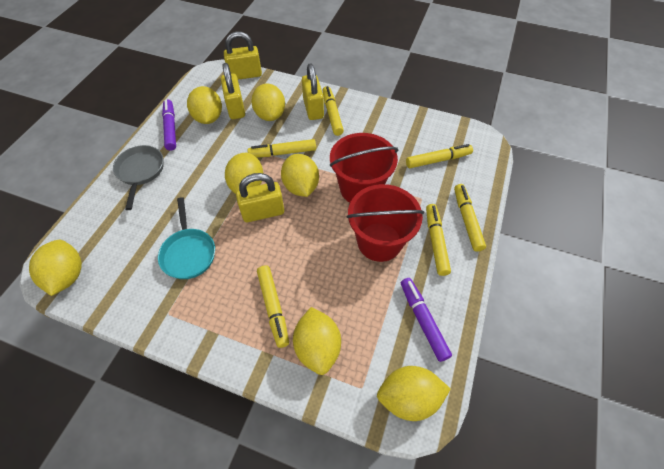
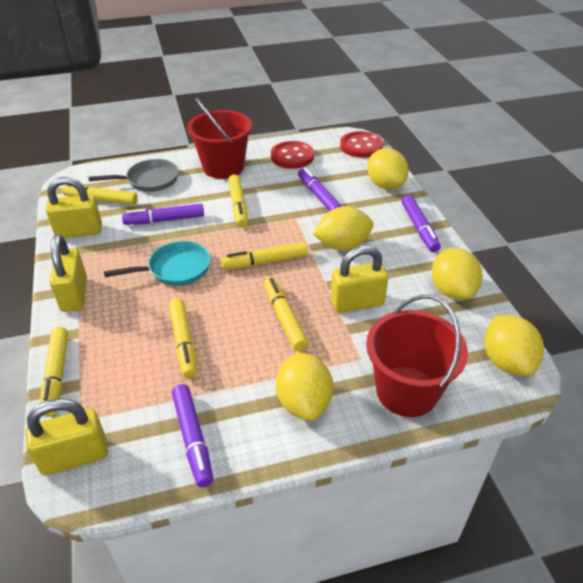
purple marker: [162,99,176,151] [401,278,452,362] = 2 -> [122,204,204,225] [172,384,213,487] [298,167,342,211] [402,195,440,252] = 4
red button: none = 0 -> [271,141,314,169] [340,131,383,158] = 2
yellow lemon: [29,240,82,296] [187,86,222,124] [225,153,263,194] [251,84,285,121] [281,154,319,197] [293,307,341,375] [377,366,451,421] = 7 -> [276,353,333,421] [312,206,373,251] [367,148,409,189] [432,248,483,300] [484,315,544,376] = 5

